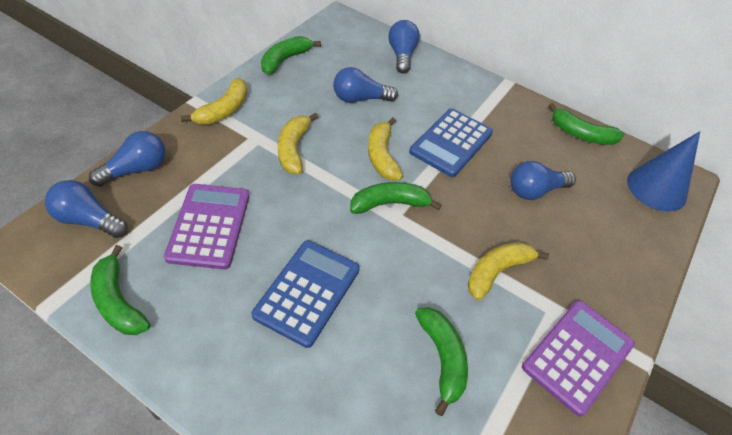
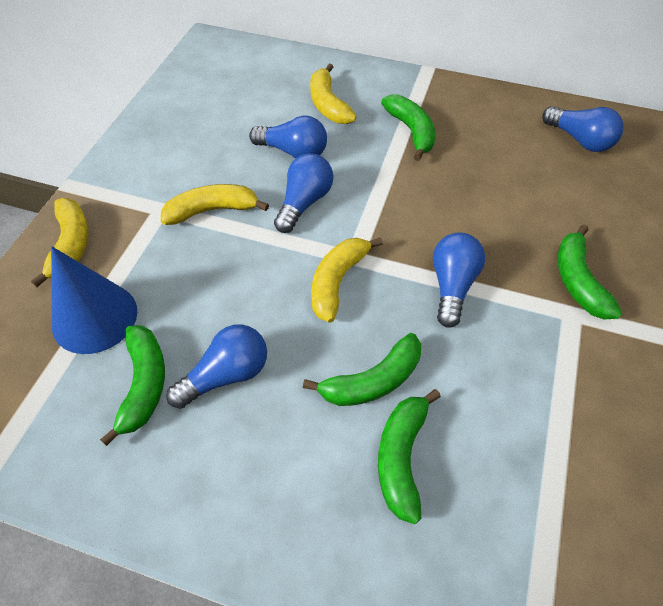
blue calculator: [252,240,360,348] [409,108,493,177] = 2 -> none = 0
purple calculator: [164,184,249,269] [522,300,635,416] = 2 -> none = 0

